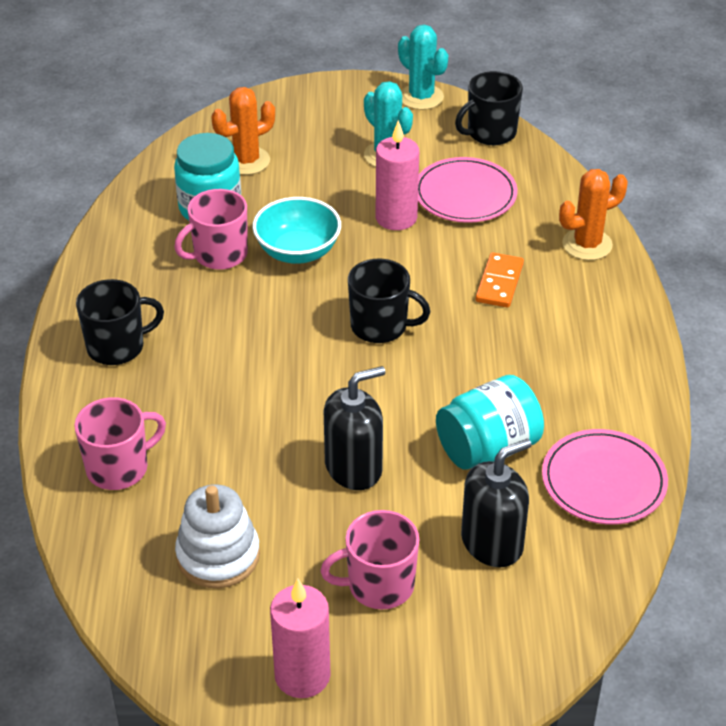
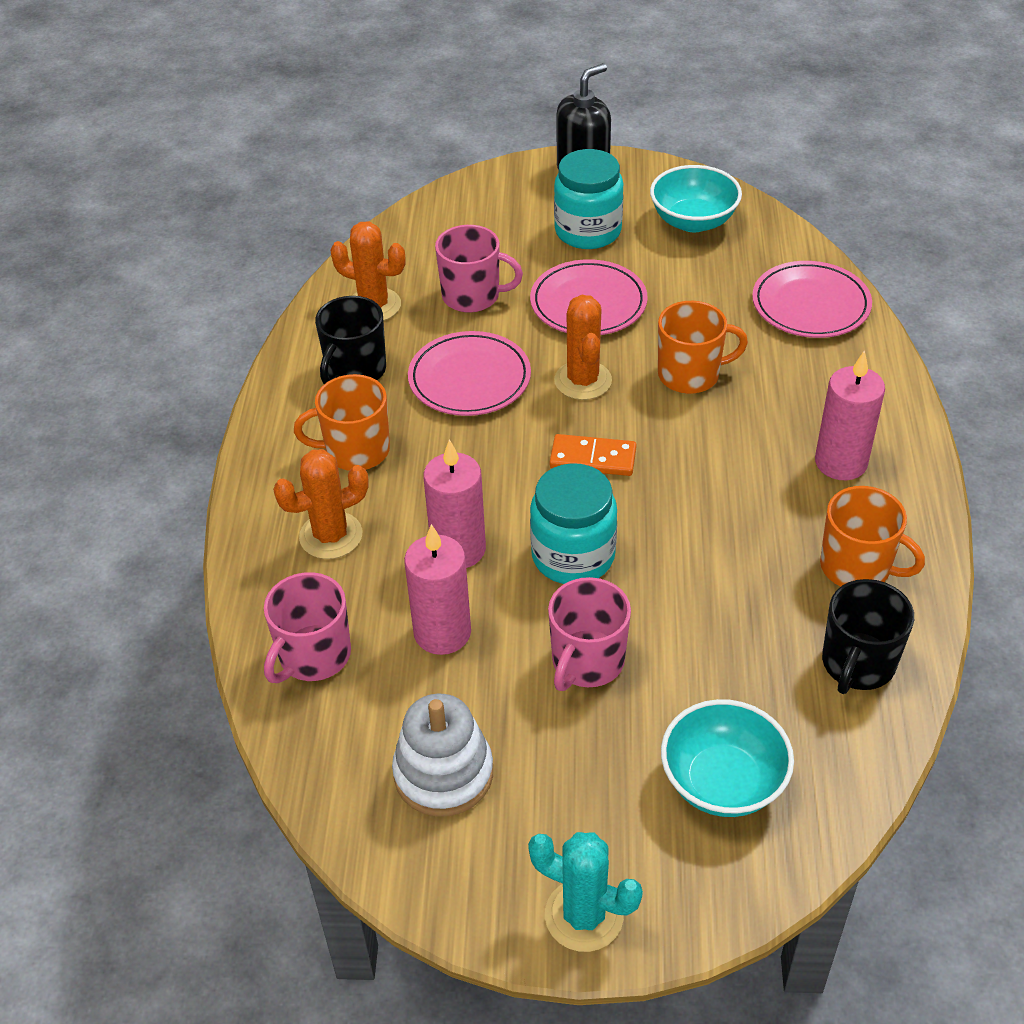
black mug: [76,279,164,365] [348,259,430,343] [455,71,523,145] = 3 -> [315,296,386,384] [822,579,914,694] = 2
black soap dispenser: [324,366,385,490] [461,438,532,567] = 2 -> [557,63,611,170] = 1
orange cactus: [211,87,275,175] [559,169,628,260] = 2 -> [273,449,369,559] [330,221,406,321] [554,295,612,400] = 3
orange mug: none = 0 -> [294,374,390,471] [658,301,748,394] [820,486,925,587] = 3
pink candle: [270,579,330,698] [376,120,419,230] = 2 -> [404,524,471,655] [423,439,486,568] [815,350,885,480] = 3
pink plate: [418,157,518,223] [542,429,668,525] = 2 -> [408,331,531,416] [530,259,648,335] [752,261,872,338] = 3
turquoise bowl: [252,197,341,264] = 1 -> [650,165,742,232] [661,699,794,817] = 2
turquoise cactus: [364,81,413,167] [398,25,448,110] = 2 -> [528,832,643,952] = 1

